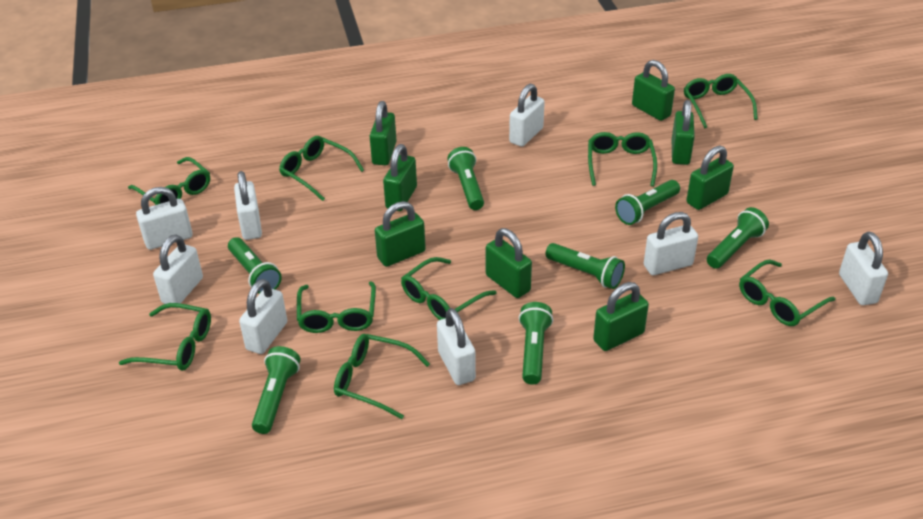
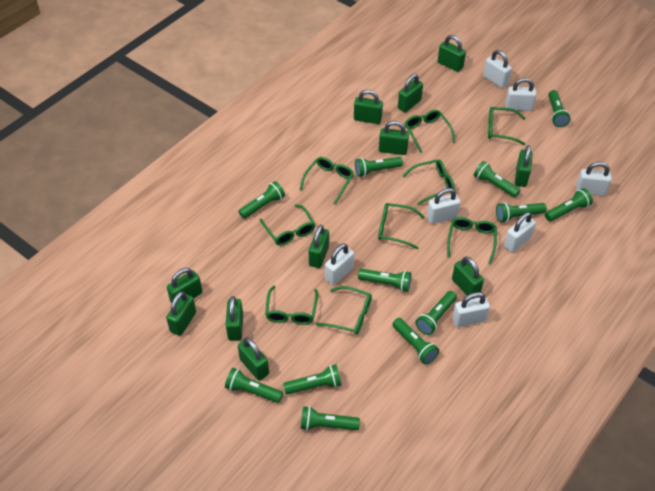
green flashlight: [228,237,282,294] [252,346,301,434] [447,147,484,210] [519,302,553,385] [545,243,625,289] [615,180,680,225] [707,207,769,269] = 7 -> [225,368,283,403] [239,181,285,218] [283,364,341,394] [301,406,360,430] [355,157,403,177] [358,269,411,292] [392,318,439,364] [416,291,457,335] [474,161,521,198] [496,202,547,222] [545,188,593,221] [548,90,570,127] = 12
green padlock: [370,101,397,165] [375,201,426,267] [383,144,417,211] [486,228,532,298] [593,282,649,351] [632,60,675,121] [672,100,695,165] [686,146,734,210] = 8 -> [166,291,196,336] [167,268,203,303] [226,296,243,341] [238,337,269,381] [309,225,329,268] [354,90,383,124] [379,121,409,155] [398,74,423,113] [438,35,466,72] [452,256,484,299] [515,145,533,187] = 11
white padlock: [136,187,193,250] [153,235,203,304] [234,171,262,240] [239,279,287,354] [437,308,476,385] [509,84,545,147] [644,212,698,275] [839,232,888,305] = 8 -> [325,243,354,285] [427,188,460,224] [452,292,490,327] [483,50,512,88] [504,212,536,252] [505,78,537,111] [576,162,612,196] = 7

